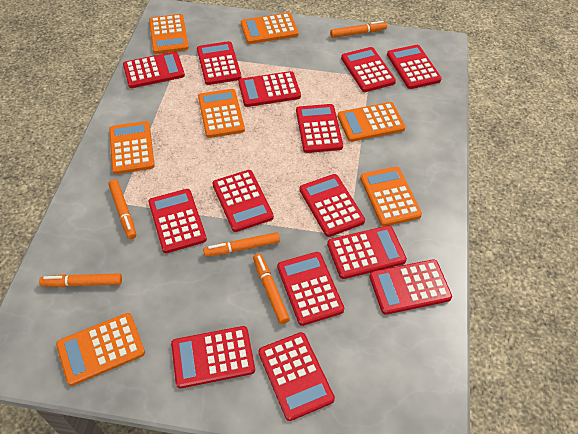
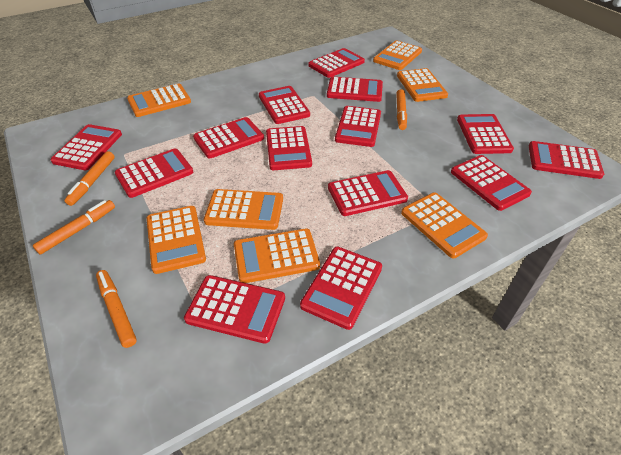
orange marker: [39,273,122,287] [108,179,136,239] [203,232,280,257] [253,253,290,324] [330,21,387,38] = 5 -> [33,200,115,255] [65,151,115,206] [96,270,137,348] [396,89,407,130] = 4

